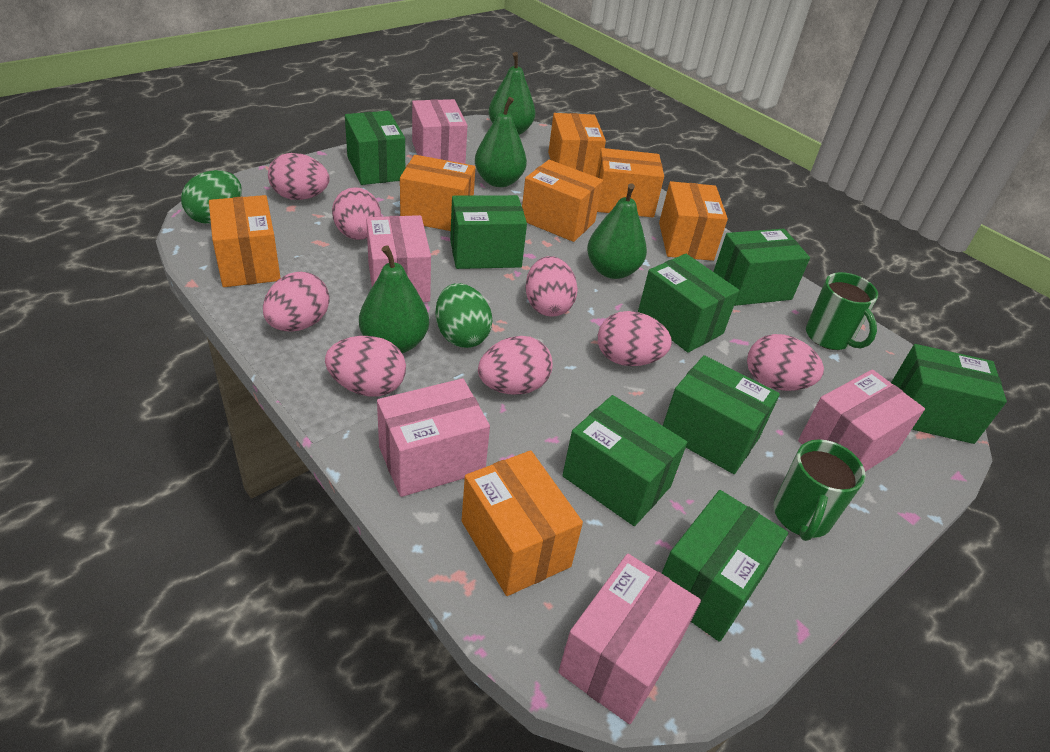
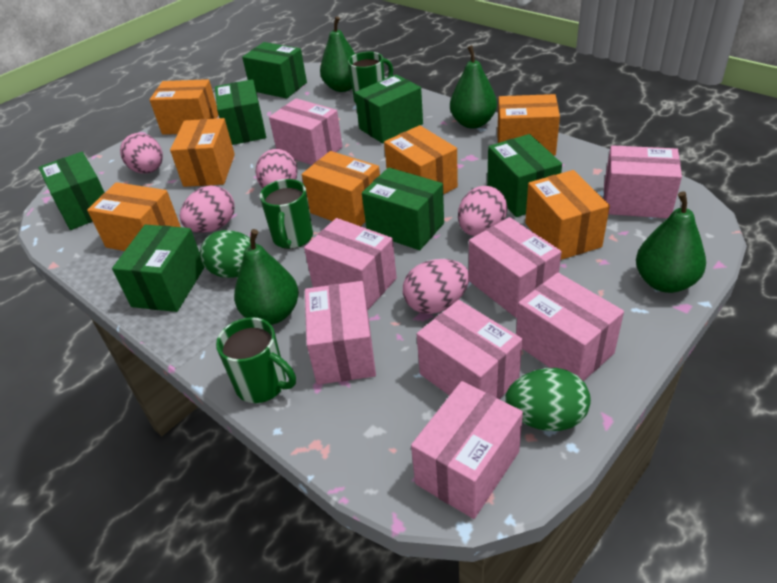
green box: [345,111,405,185] [450,195,527,269] [562,395,687,526] [638,254,740,353] [662,490,788,642] [663,355,780,474] [713,229,810,306] [891,344,1007,444] = 8 -> [39,152,105,230] [112,225,205,312] [215,79,266,145] [242,42,307,99] [355,74,423,143] [362,167,444,250] [487,134,562,217] = 7
green mug: [774,439,866,541] [806,272,878,350] = 2 -> [216,317,296,403] [260,179,313,249] [348,52,393,103] = 3
pink box: [366,215,431,302] [377,378,490,497] [412,99,467,164] [558,554,701,724] [798,370,925,472] = 5 -> [269,98,343,165] [304,218,397,310] [305,281,376,385] [411,381,523,519] [417,300,522,399] [469,217,561,318] [516,273,624,381] [604,145,682,218] = 8
pink egg: [263,272,330,331] [268,153,329,200] [325,336,406,396] [332,187,381,240] [478,336,553,394] [526,256,578,317] [598,311,672,366] [747,334,824,391] = 8 -> [120,133,163,174] [180,185,235,233] [255,149,298,188] [403,259,470,314] [458,186,507,236] = 5

